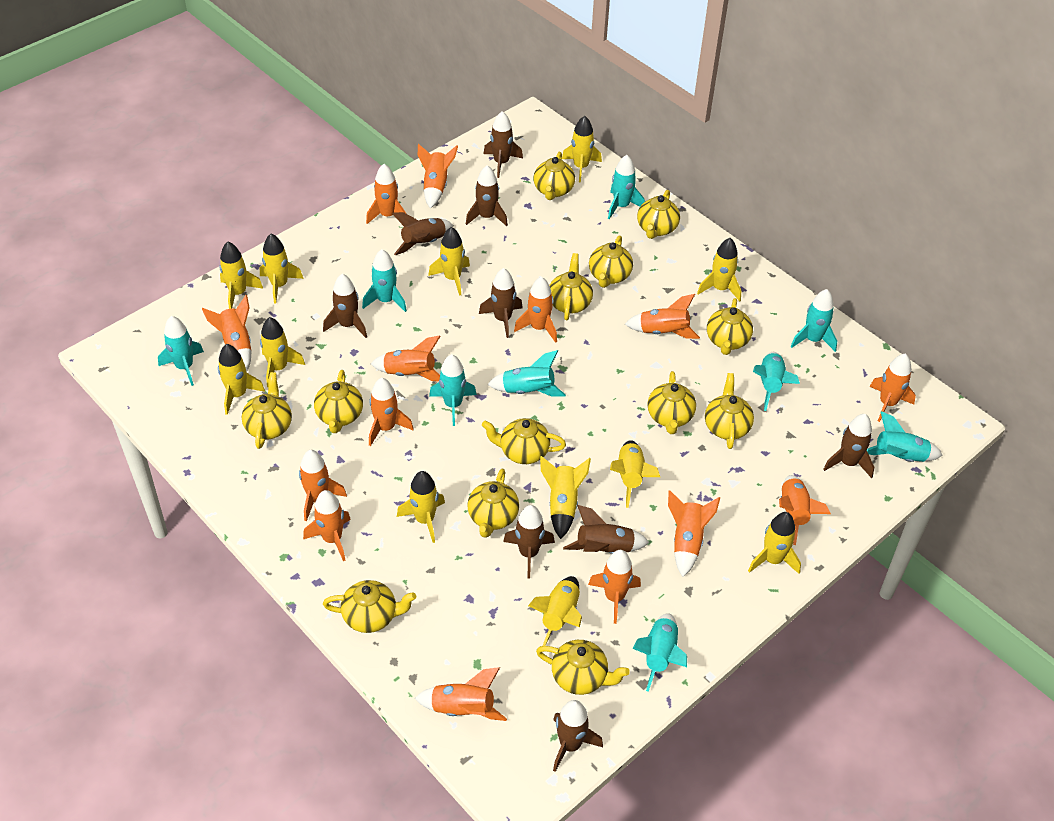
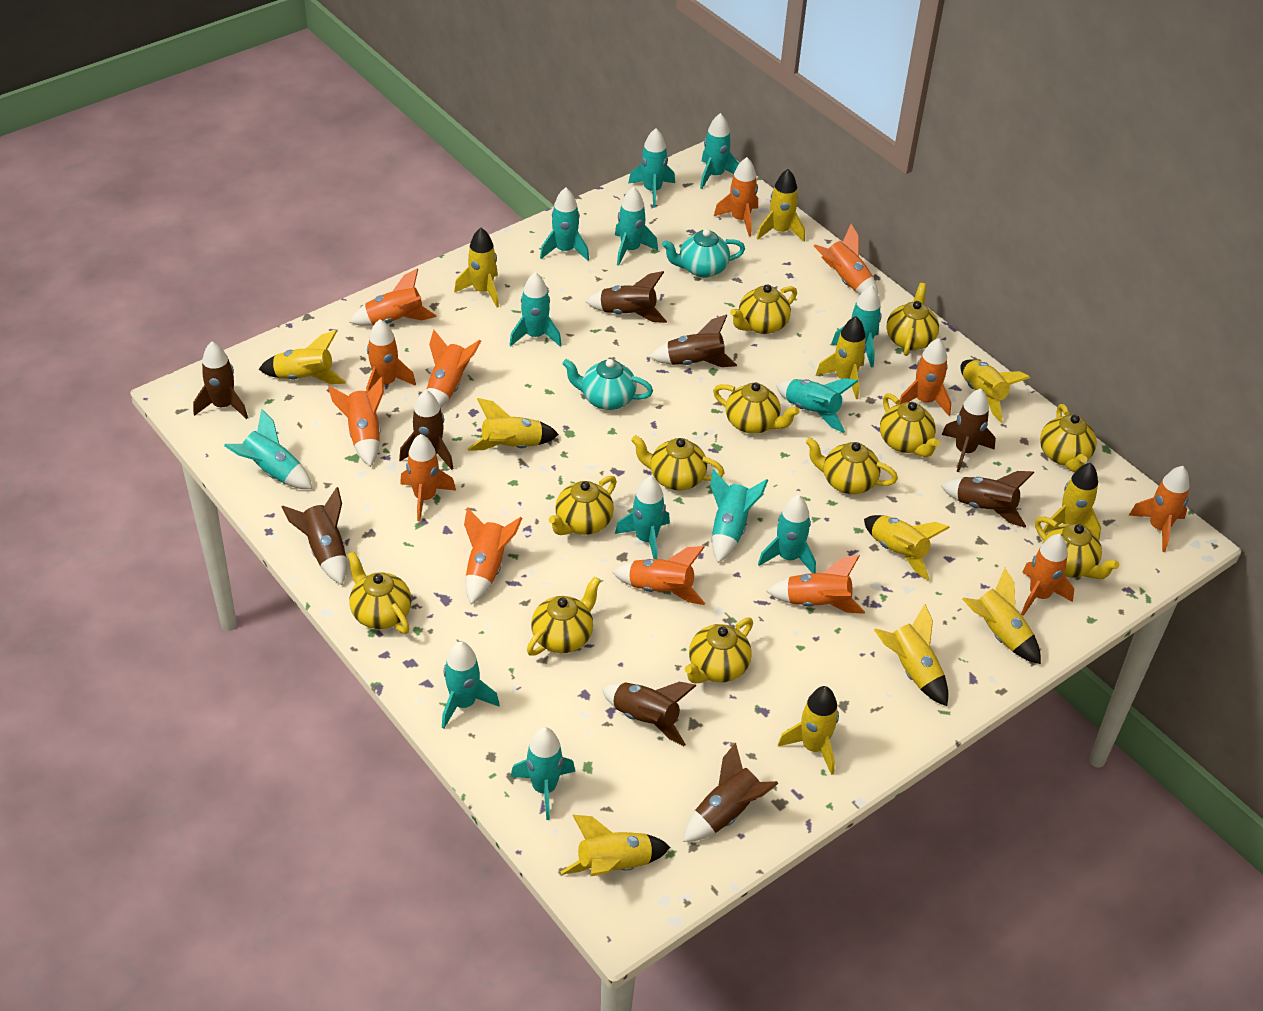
orange rocket: [202,295,252,372] [299,450,347,521] [303,490,351,561] [366,164,407,224] [369,378,414,446] [371,335,441,382] [415,667,507,721] [418,144,458,208] [514,277,557,343] [588,550,641,624] [625,294,700,339] [668,490,720,577] [779,475,831,545] [870,353,916,422] = 14 -> [328,376,384,467] [349,268,437,326] [366,319,416,392] [400,434,456,522] [426,330,481,409] [464,507,522,604] [612,546,705,605] [714,157,758,236] [766,555,865,614] [814,224,878,294] [899,338,951,416] [1021,534,1074,616] [1128,466,1189,552] = 13
turquoise rocket: [158,316,204,386] [362,249,407,312] [429,354,477,426] [487,350,566,397] [608,155,645,219] [633,613,687,692] [753,352,800,411] [791,289,837,352] [867,411,943,462] = 9 -> [224,409,312,489] [442,641,500,728] [509,272,562,347] [511,727,575,820] [540,187,589,261] [615,187,658,266] [615,476,670,559] [628,128,675,207] [700,113,739,189] [710,469,768,563] [758,495,816,573] [776,378,858,433] [831,285,882,368] = 13
turquoise teapot: none = 0 -> [562,359,653,410] [662,229,745,278] = 2
yellow teapot: [242,372,292,449] [314,370,363,433] [323,580,416,633] [467,469,519,538] [482,418,566,464] [533,152,575,200] [536,640,630,695] [549,253,593,320] [589,236,633,288] [637,190,680,239] [648,371,696,434] [705,373,754,449] [707,298,753,355] = 13 -> [347,551,411,634] [527,577,600,656] [549,476,617,535] [631,435,725,490] [685,618,753,683] [713,382,800,434] [730,284,797,334] [806,437,898,494] [880,393,940,457] [886,283,939,356] [1035,517,1119,579] [1040,404,1097,472] = 12

